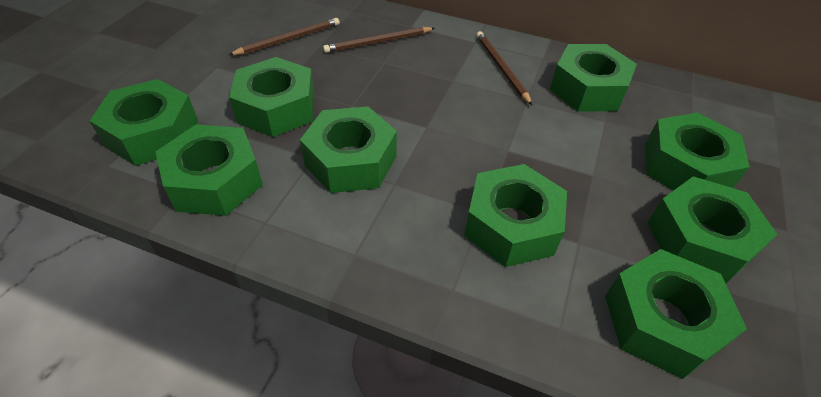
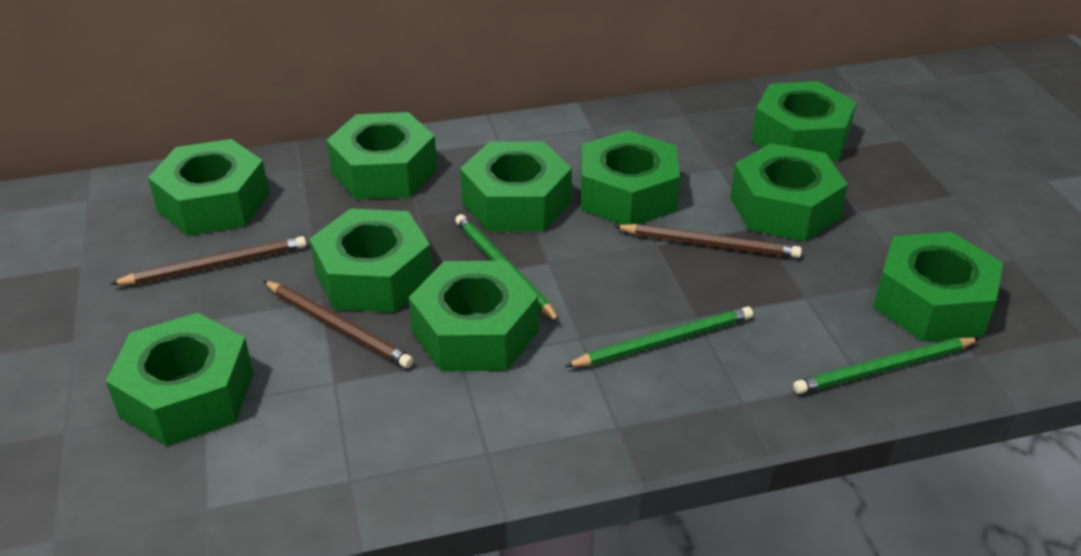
green nut: [90,79,198,166] [156,124,263,216] [229,57,315,137] [300,106,397,193] [464,164,567,267] [550,44,637,112] [605,249,747,379] [645,113,750,191] [647,176,777,283] = 9 -> [106,312,254,446] [148,139,269,236] [310,209,432,312] [327,112,437,200] [409,261,538,372] [460,141,572,232] [581,130,680,225] [730,143,848,241] [751,81,856,161] [873,232,1003,341] = 10
green pencil: none = 0 -> [455,214,560,323] [565,306,753,367] [793,337,980,394] = 3

